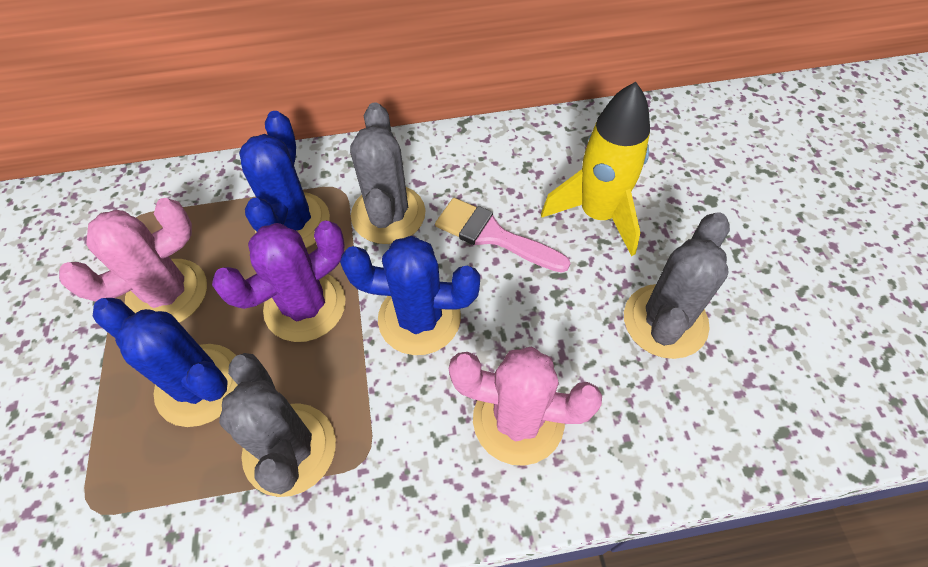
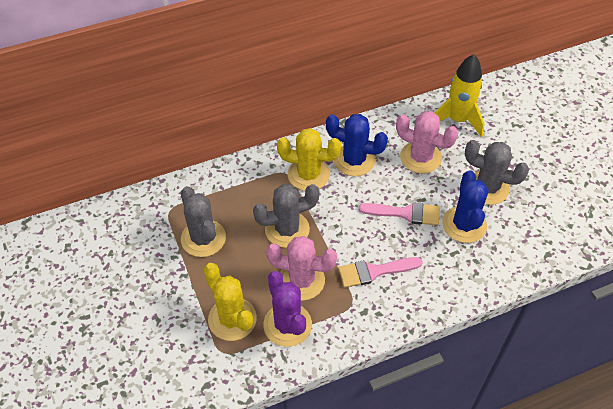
blue cactus: [93,298,238,427] [239,111,330,248] [340,236,480,355] = 3 -> [326,114,388,176] [442,170,489,243] = 2
pink brush: [435,198,570,273] = 1 -> [338,257,423,288] [359,202,439,225] = 2
yellow cactus: none = 0 -> [203,263,257,341] [277,128,341,191] = 2

